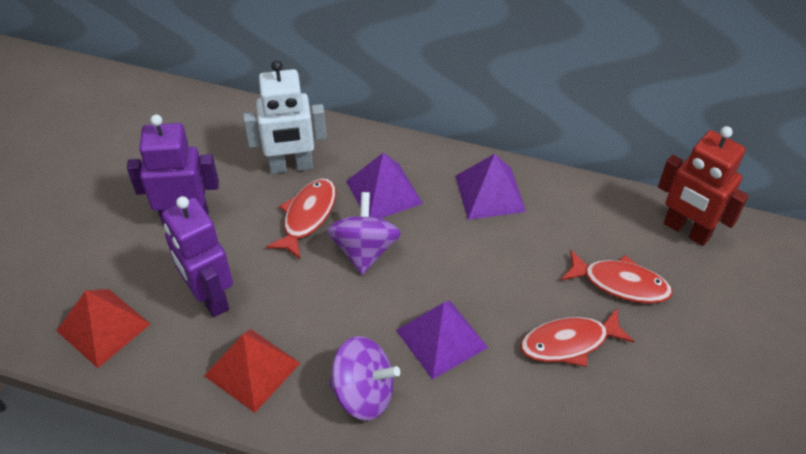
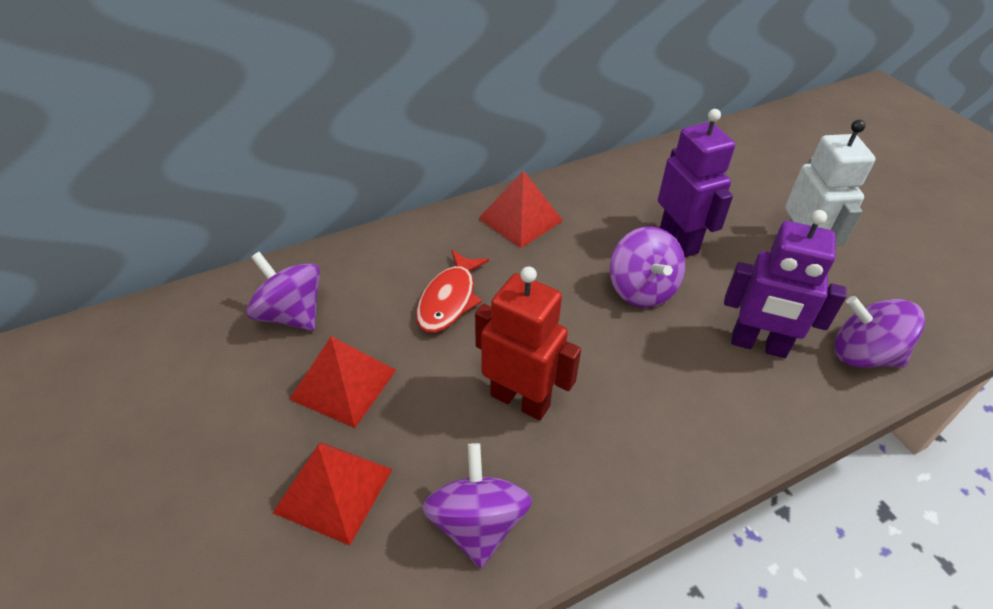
purple pyramid: [346,153,423,218] [396,301,488,380] [455,154,526,220] = 3 -> none = 0
purple spinning top: [327,192,401,275] [329,336,400,421] = 2 -> [246,252,320,331] [422,443,532,568] [610,227,685,308] [834,296,925,368] = 4
red fish: [266,178,336,260] [520,309,634,367] [561,250,673,304] = 3 -> [416,250,489,333] = 1
red pyramid: [57,289,150,368] [204,329,300,413] = 2 -> [273,442,393,545] [289,336,396,428] [478,171,563,248] = 3

